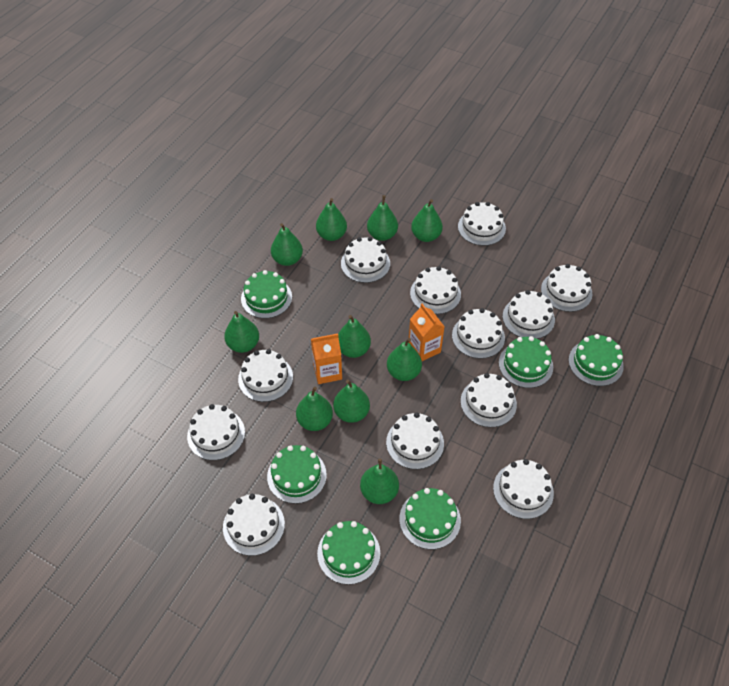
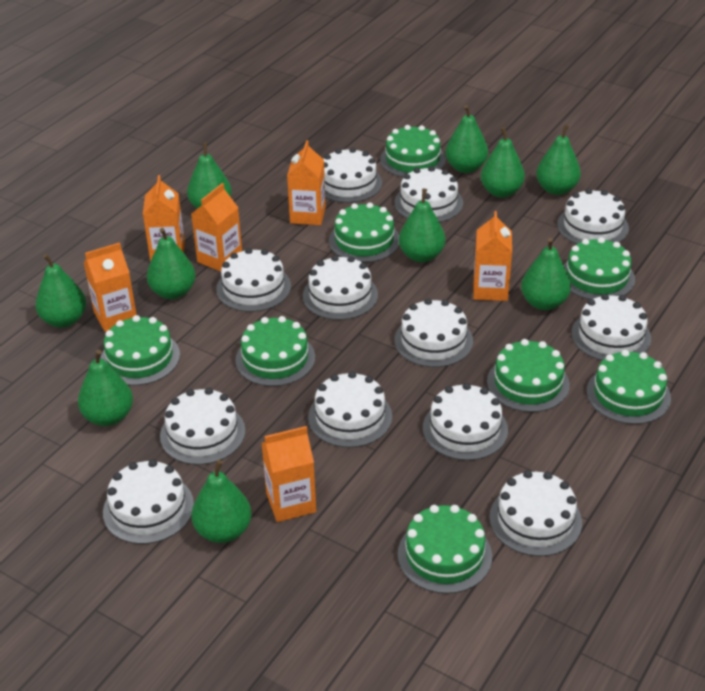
green cake: [241,270,292,318] [267,445,327,504] [317,521,380,585] [399,488,461,549] [499,336,553,388] [569,334,624,386] = 6 -> [100,315,180,386] [235,316,315,386] [329,202,399,263] [380,125,446,177] [398,505,492,594] [487,339,570,412] [564,237,635,300] [587,350,671,424] = 8
orange carton: [311,333,342,384] [409,304,445,361] = 2 -> [84,242,137,332] [143,175,185,262] [191,183,242,272] [262,426,316,522] [287,140,326,225] [473,211,512,301] = 6

